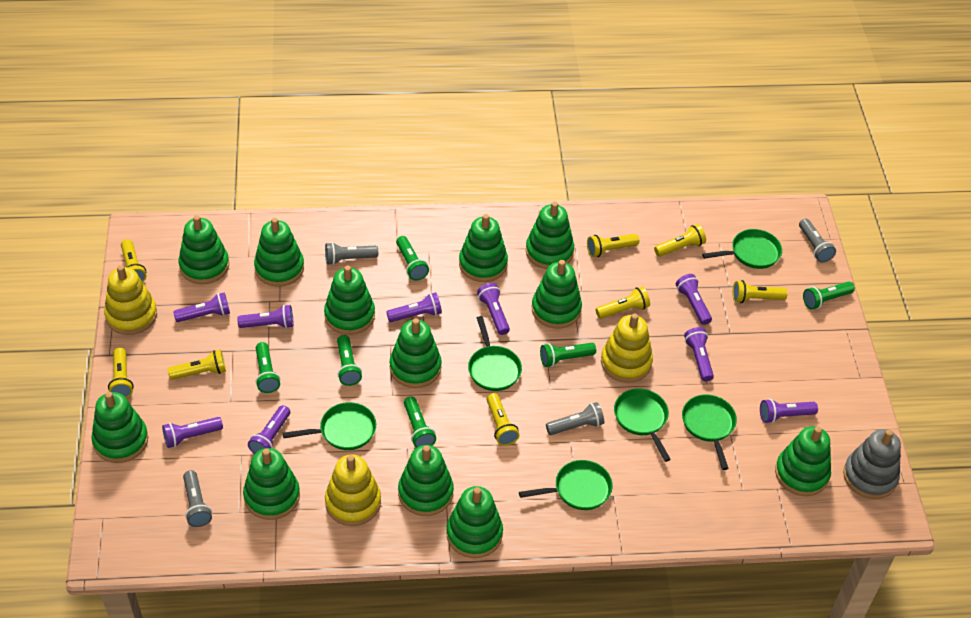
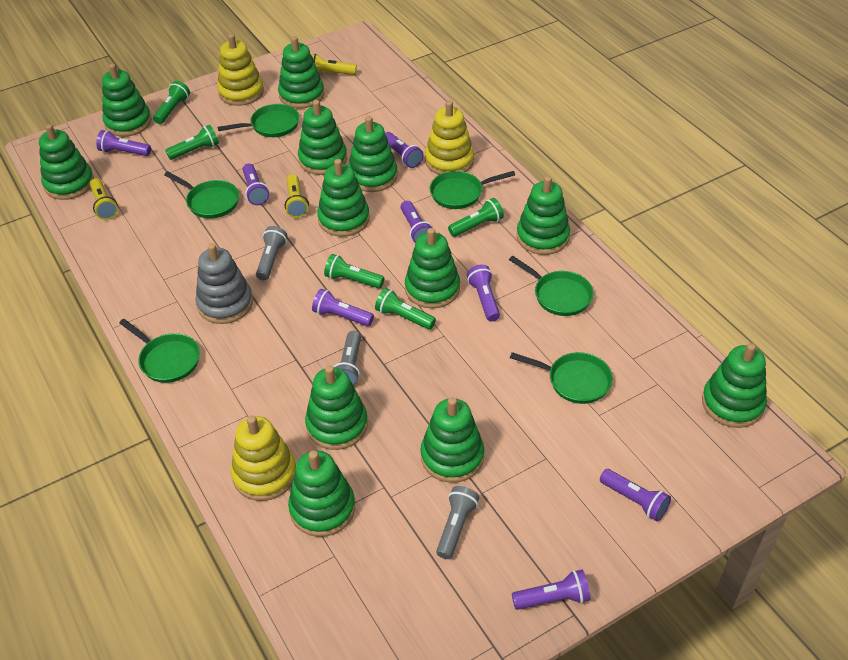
green flashlight: [256,342,280,393] [337,335,362,386] [396,236,429,281] [404,396,436,448] [540,343,596,367] [803,282,855,310] = 6 -> [153,81,190,124] [165,125,219,160] [324,254,385,289] [375,288,436,330] [448,198,504,237] = 5
grey flashlight: [183,470,212,527] [325,242,378,265] [546,402,604,435] [799,219,836,262] = 4 -> [256,226,288,280] [334,331,361,386] [436,486,479,559] = 3
purple flashlight: [162,417,223,448] [173,292,230,322] [237,305,293,328] [248,405,290,454] [386,292,442,322] [477,283,510,335] [676,274,712,325] [684,327,714,382] [760,399,818,423] = 9 -> [96,130,151,156] [242,164,269,205] [312,289,374,326] [385,132,424,168] [400,201,433,243] [467,264,500,322] [512,570,591,610] [600,469,671,521] = 8
yellow flashlight: [108,348,134,398] [121,239,146,282] [168,350,226,380] [486,393,519,446] [587,234,639,257] [596,286,650,319] [654,224,706,257] [733,280,788,303] = 8 -> [90,179,118,220] [285,174,309,218] [311,54,357,75] = 3

